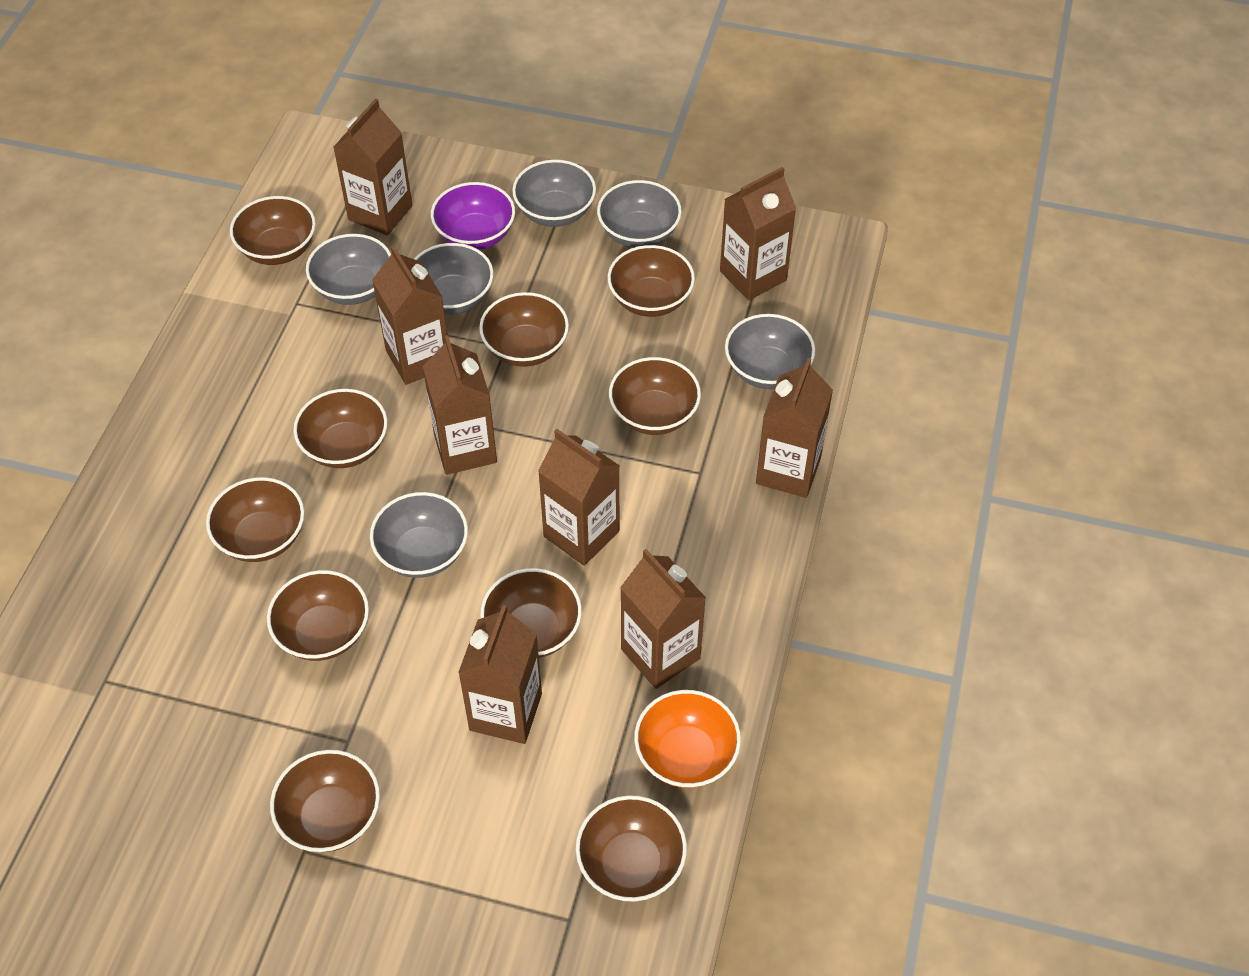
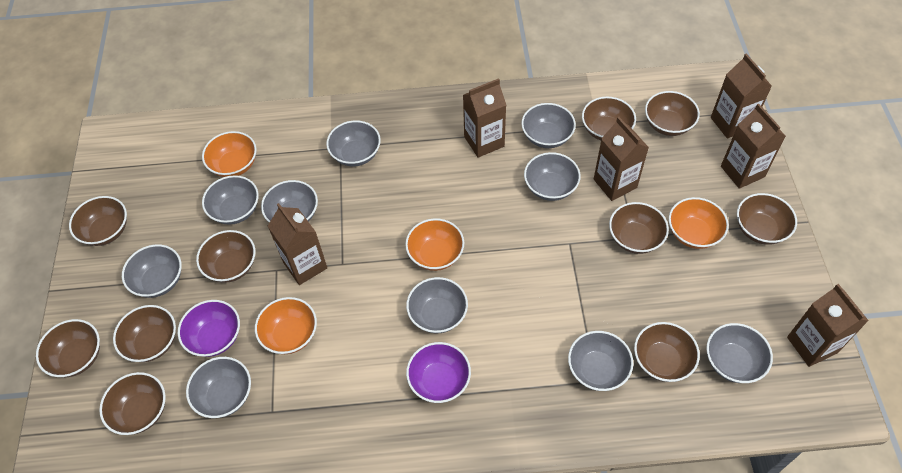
brown carton: [333,98,412,235] [372,245,447,385] [423,335,497,475] [458,605,542,744] [538,429,620,566] [620,549,706,689] [720,167,796,300] [756,358,833,498] = 8 -> [268,203,327,285] [463,78,506,158] [594,117,649,201] [711,53,772,139] [721,104,786,189] [787,284,869,367] = 6
grey bowl: [306,234,391,305] [370,492,468,578] [414,243,493,314] [512,160,596,227] [597,180,682,248] [725,314,815,389] = 6 -> [122,244,182,298] [186,357,251,418] [202,175,259,225] [261,180,318,223] [326,121,381,166] [406,277,468,333] [521,103,576,148] [524,152,581,201] [568,331,633,391] [706,323,773,383] = 10
orange bowl: [634,690,741,788] = 1 -> [202,131,257,177] [255,297,317,354] [405,218,464,271] [669,197,729,249] = 4
purple bowl: [431,182,515,250] = 1 -> [178,300,240,357] [406,342,471,403] = 2

